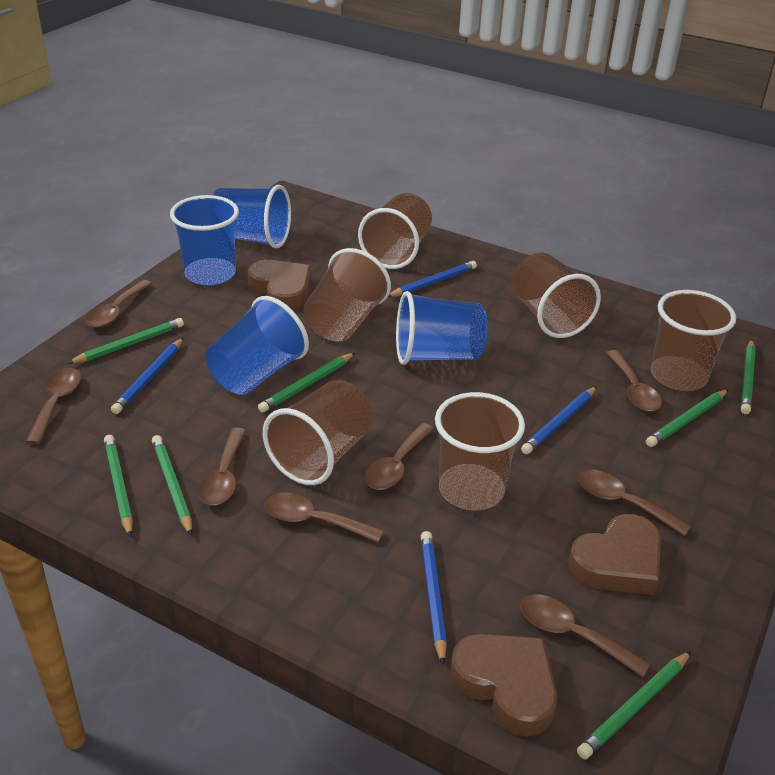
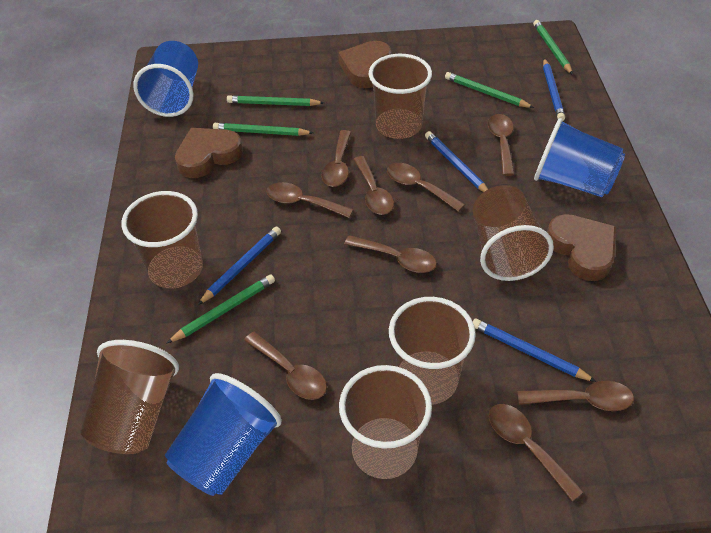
blue cup: [170,195,239,286] [206,296,309,395] [213,185,291,249] [396,291,488,365] = 4 -> [134,41,198,117] [165,373,282,496] [534,118,625,197] = 3
brown spoon: [25,368,81,444] [85,280,152,328] [198,428,247,505] [264,493,383,542] [365,423,434,490] [520,595,650,677] [578,470,691,536] [606,350,662,412] = 8 -> [244,331,327,400] [266,182,354,218] [321,130,351,187] [344,235,437,273] [353,156,394,215] [387,163,465,212] [488,114,515,176] [489,404,584,501] [517,381,634,411] = 9
green pencil: [67,318,184,364] [104,435,133,538] [152,435,192,536] [258,353,355,413] [577,651,691,760] [646,389,728,447] [741,339,756,414] = 7 -> [166,275,275,344] [213,123,313,136] [227,95,324,106] [445,72,534,108] [533,20,573,75] = 5

